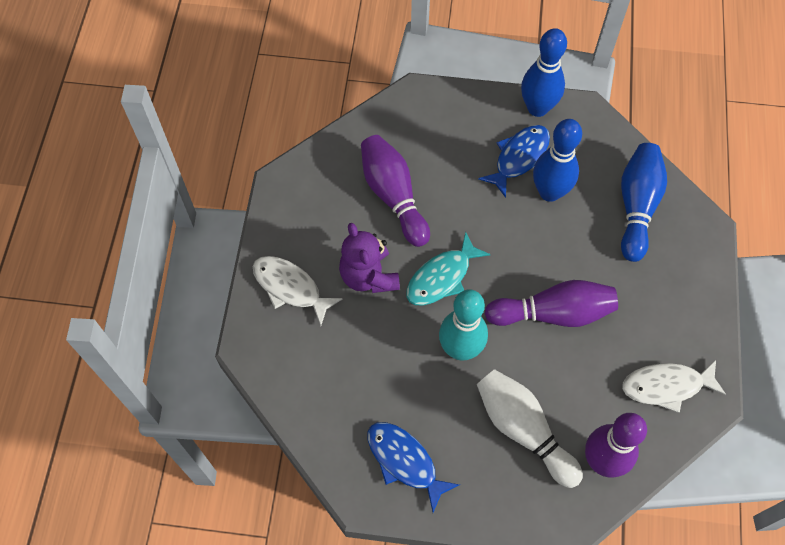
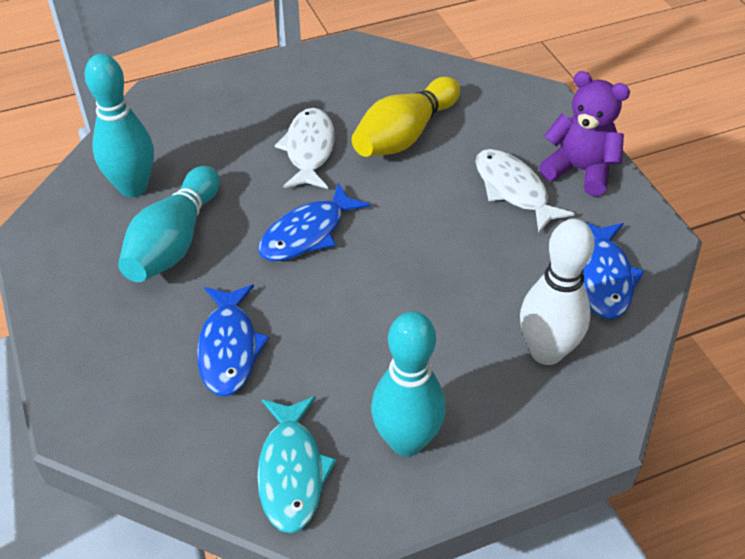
blue bowling pin: [521,28,567,117] [533,119,582,202] [621,143,667,262] = 3 -> none = 0
blue fish: [367,422,459,512] [478,125,550,198] = 2 -> [197,284,270,396] [258,183,370,261] [583,222,645,319] = 3
purple bowling pin: [361,135,430,247] [485,280,618,327] [585,413,647,478] = 3 -> none = 0
turquoise bowling pin: [439,289,488,360] = 1 -> [85,54,154,197] [118,166,220,282] [371,311,446,456] = 3
yellow bowling pin: none = 0 -> [352,77,460,157] = 1

